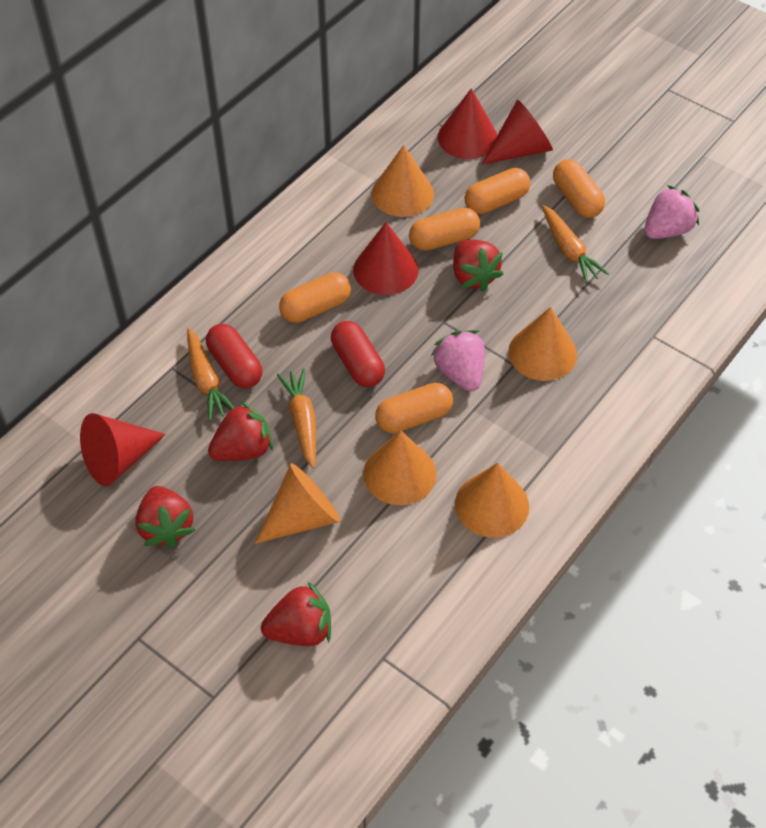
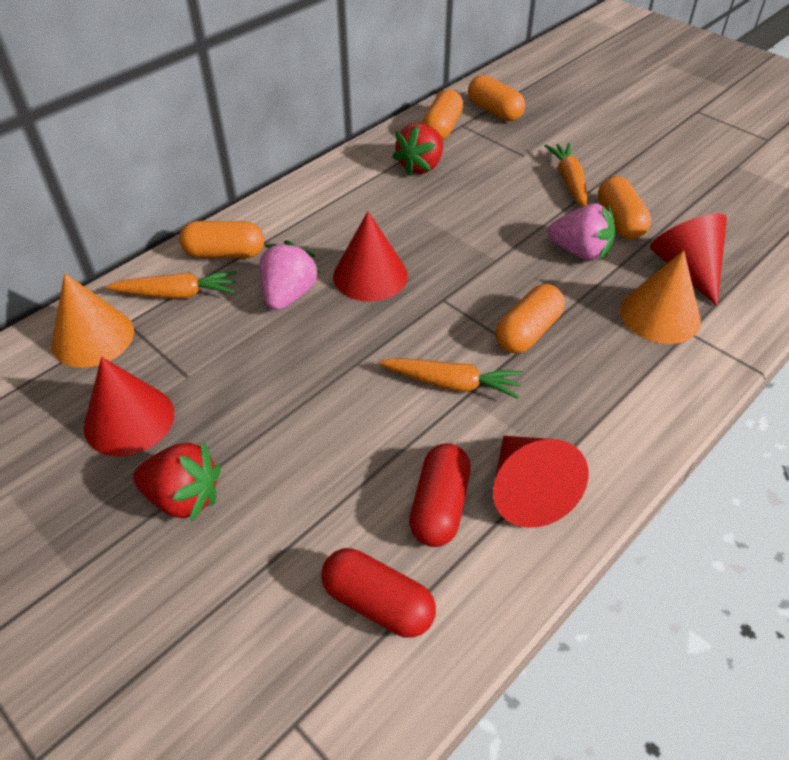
orange cone: [255,463,340,544] [363,431,437,505] [372,145,434,217] [455,463,529,538] [508,307,577,381] = 5 -> [51,273,134,368] [620,250,701,344] = 2
red strawberry: [135,486,195,548] [208,402,273,461] [261,582,331,646] [453,239,503,292] = 4 -> [133,442,221,522] [392,123,443,177] = 2

